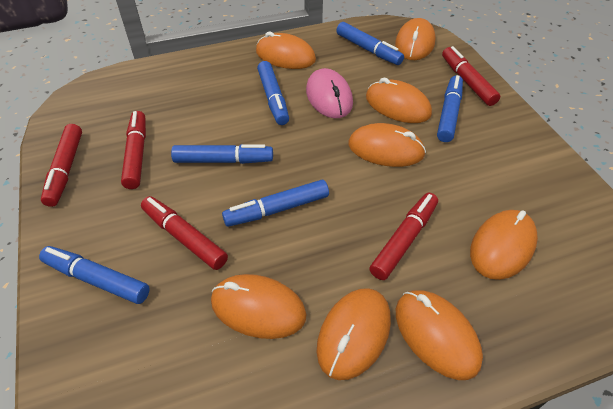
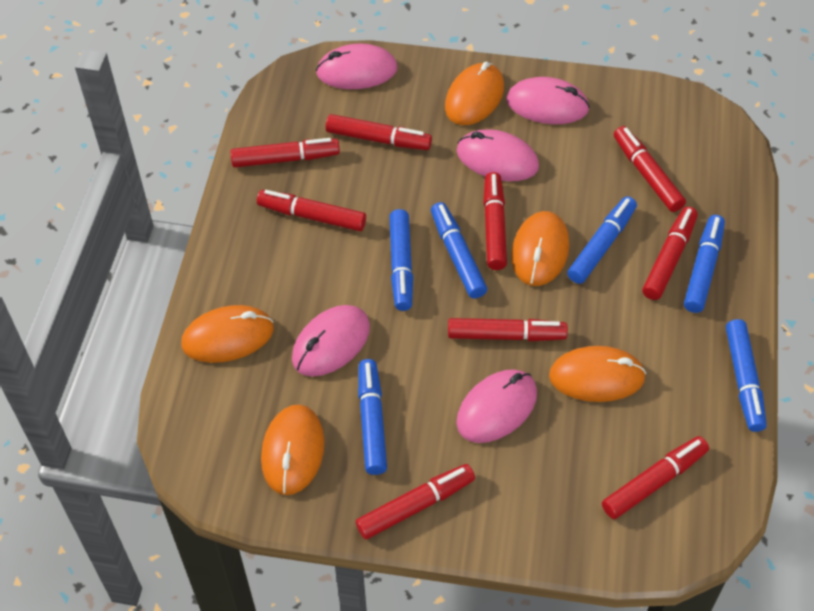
orange mouse: [211,274,306,339] [256,32,316,69] [317,288,391,380] [348,123,426,167] [366,78,432,123] [395,18,436,60] [396,290,483,380] [470,210,538,280] = 8 -> [182,305,274,363] [261,405,325,495] [445,61,504,125] [511,211,569,286] [549,346,646,402] = 5
pink mouse: [306,68,353,118] = 1 -> [292,305,370,377] [316,44,398,89] [456,129,539,181] [456,369,537,443] [506,77,590,124] = 5
red marker: [41,124,82,207] [121,111,146,189] [141,196,228,270] [369,193,438,280] [442,46,500,106] = 5 -> [230,138,340,167] [257,190,366,231] [326,114,432,150] [356,464,475,539] [448,318,568,341] [483,172,507,270] [602,436,709,519] [614,126,686,212] [642,207,698,300] = 9

